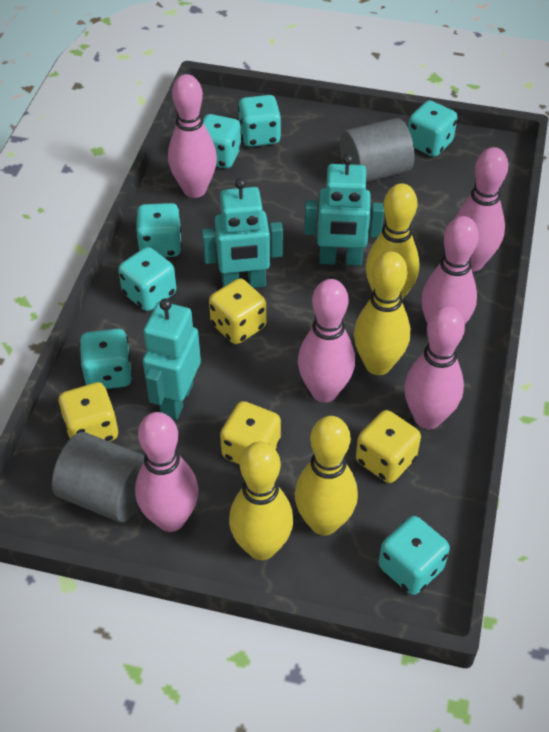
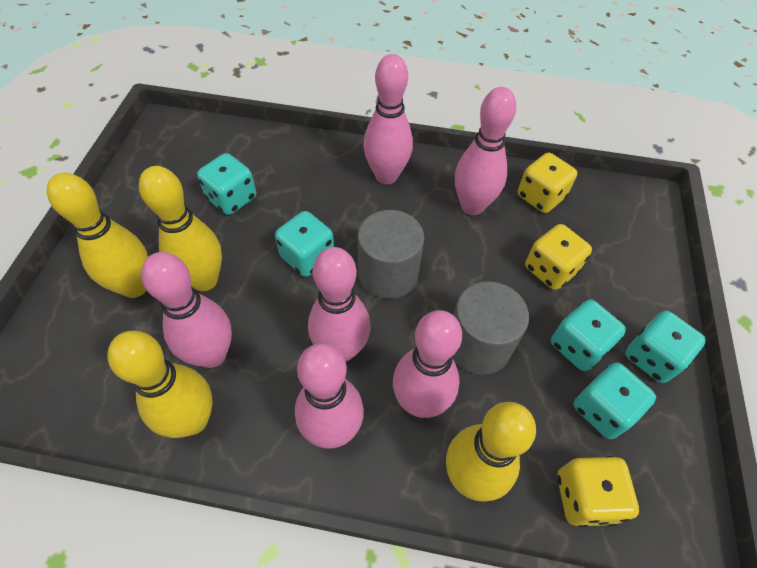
turquoise dice: [79,329,133,389] [118,247,176,311] [136,203,182,257] [203,114,242,168] [238,95,281,147] [379,516,450,595] [408,100,458,157] = 7 -> [197,153,256,215] [275,211,334,277] [551,299,626,371] [574,362,656,439] [625,311,706,383] = 5
turquoise robot: [143,298,201,420] [202,178,283,288] [304,154,384,266] = 3 -> none = 0
yellow dice: [58,382,118,442] [209,278,266,344] [220,401,281,465] [356,410,421,483] = 4 -> [518,153,577,213] [525,224,592,290] [557,456,639,527] = 3

